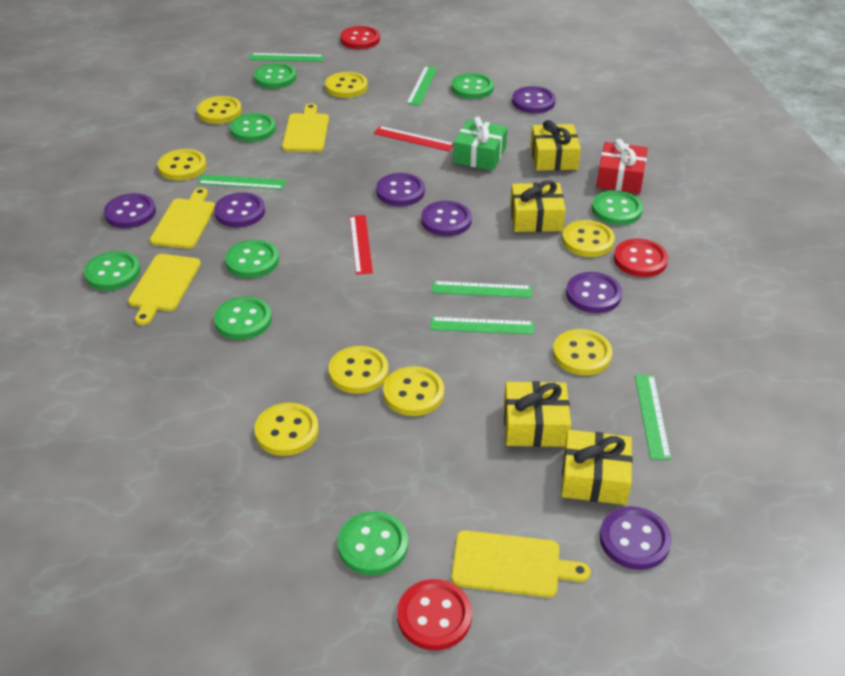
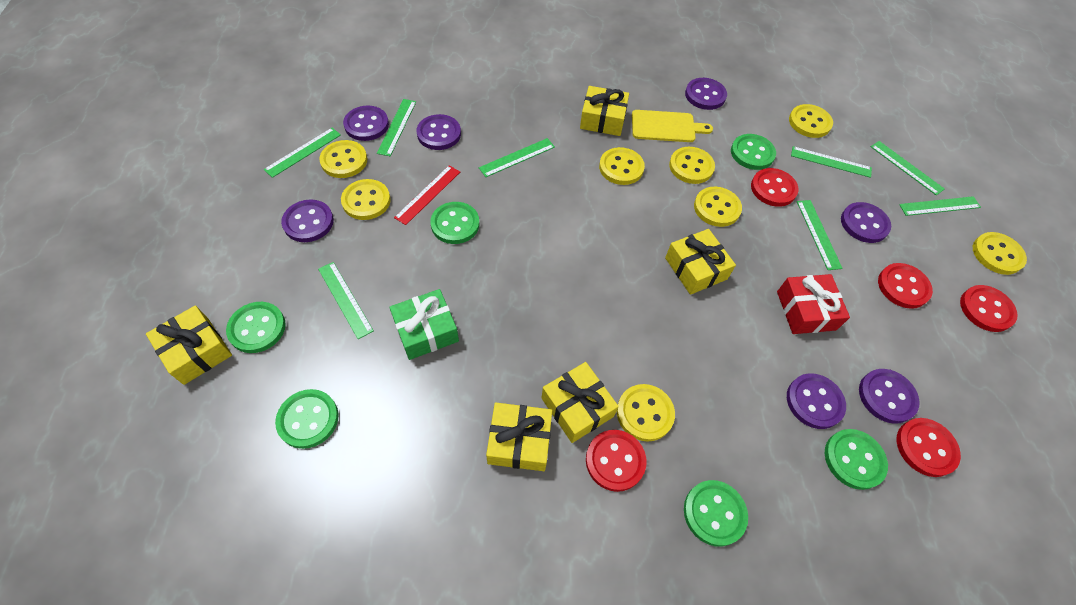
green button: [84,251,140,291] [214,297,272,340] [225,240,279,278] [230,113,276,142] [254,63,296,89] [338,511,408,575] [451,73,494,99] [592,190,643,225] = 8 -> [226,302,286,353] [275,389,339,449] [431,202,480,244] [684,480,748,547] [731,134,776,170] [825,429,888,490] = 6
green ruler: [197,175,286,190] [249,53,324,62] [407,66,438,106] [430,317,534,335] [432,281,532,298] [635,375,671,460] = 6 -> [264,128,341,178] [318,262,374,339] [377,99,416,156] [479,138,555,177] [791,146,872,178] [797,200,843,270] [871,141,945,196] [899,196,981,216] = 8
red button: [340,26,380,49] [397,579,472,650] [614,238,668,277] = 3 -> [586,430,647,492] [751,168,799,207] [878,263,933,309] [896,418,961,477] [960,285,1018,332] = 5
red ruler: [350,215,373,275] [374,126,454,151] = 2 -> [394,165,460,225] = 1
yellow cutting board: [128,254,201,325] [150,188,215,249] [282,103,329,152] [451,530,591,597] = 4 -> [632,110,713,142] = 1
yellow gift: [504,381,571,447] [510,180,566,232] [531,120,581,171] [561,430,633,505] = 4 -> [146,305,232,385] [486,403,552,471] [542,362,619,443] [580,86,629,136] [665,229,736,295] = 5

